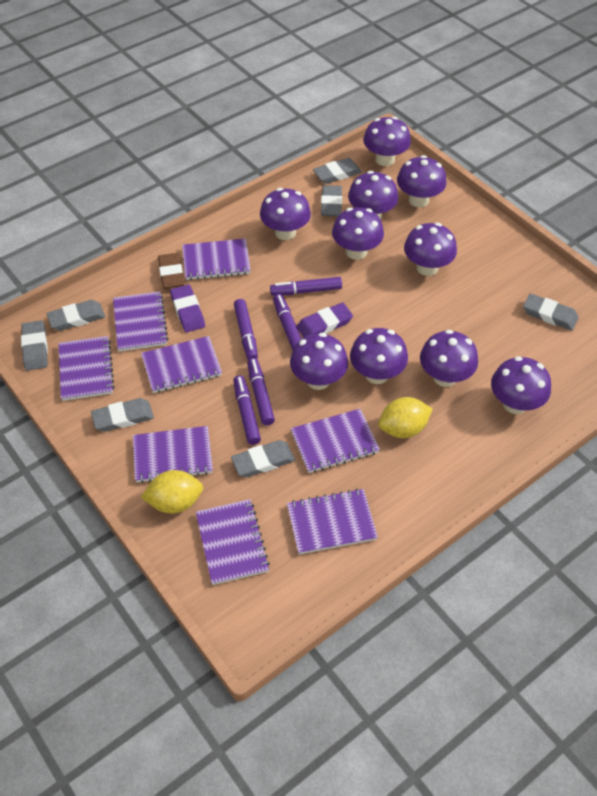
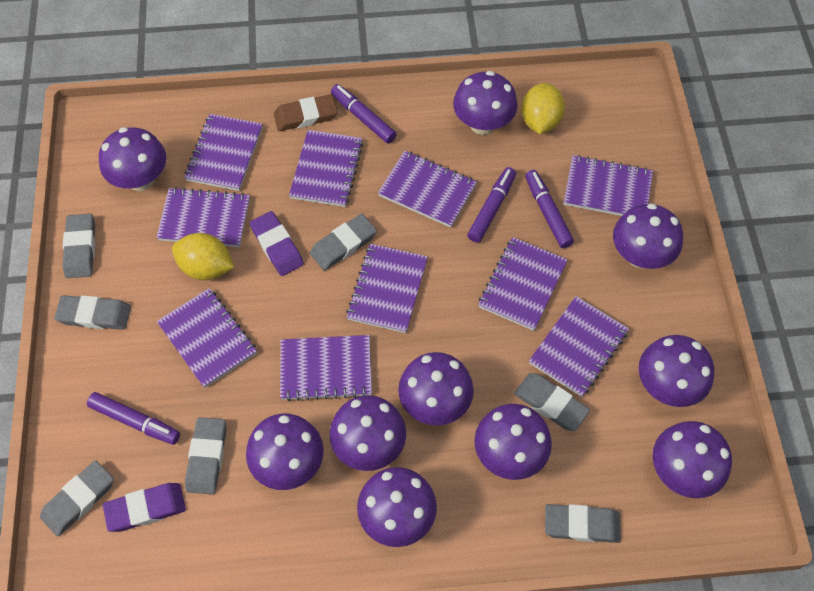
purple marker: [233,375,261,445] [234,299,258,360] [247,358,275,425] [270,277,342,295] [273,294,301,350] = 5 -> [87,392,180,445] [331,84,397,144] [467,167,516,243] [525,170,574,248] = 4
purple notebook: [59,336,115,401] [113,292,168,351] [133,426,213,483] [141,336,222,393] [182,239,251,280] [196,499,270,585] [287,489,378,554] [291,409,380,473] = 8 -> [156,187,250,247] [157,288,257,388] [184,114,263,191] [280,335,372,401] [289,130,363,207] [346,244,428,333] [378,151,477,228] [478,237,568,331] [529,296,629,397] [564,155,653,216] = 10

